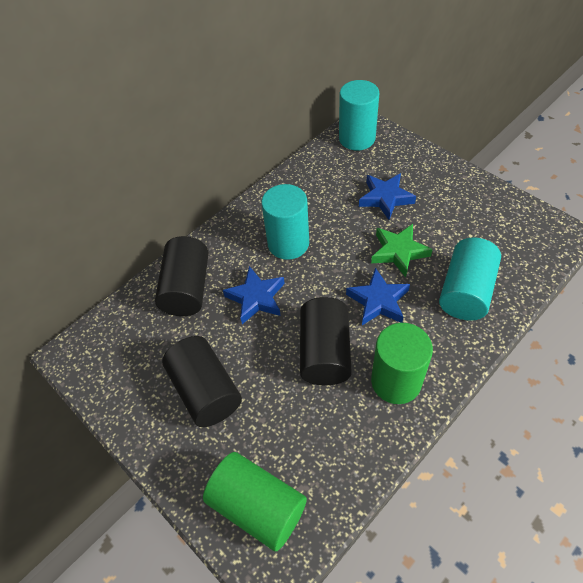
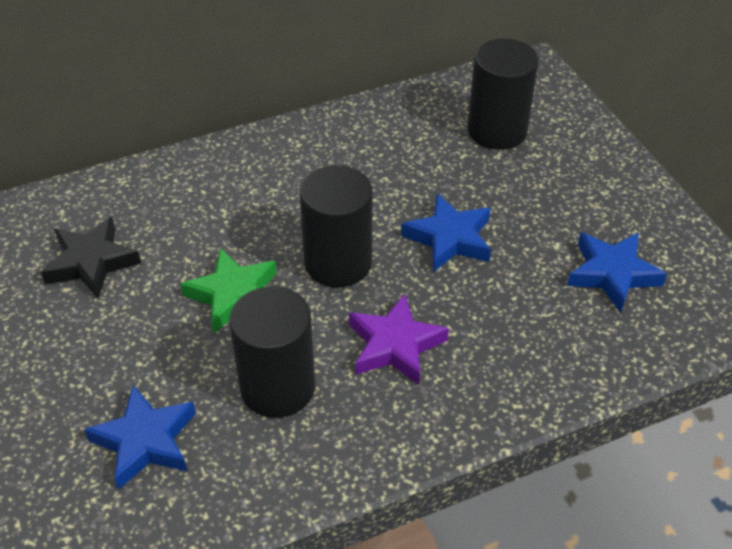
black star: none = 0 -> [41,217,141,298] = 1
green cylinder: [203,452,307,551] [371,323,433,404] = 2 -> none = 0
purple star: none = 0 -> [349,294,449,385] = 1
turquoise cylinder: [261,184,309,260] [339,80,379,151] [439,237,501,321] = 3 -> none = 0

